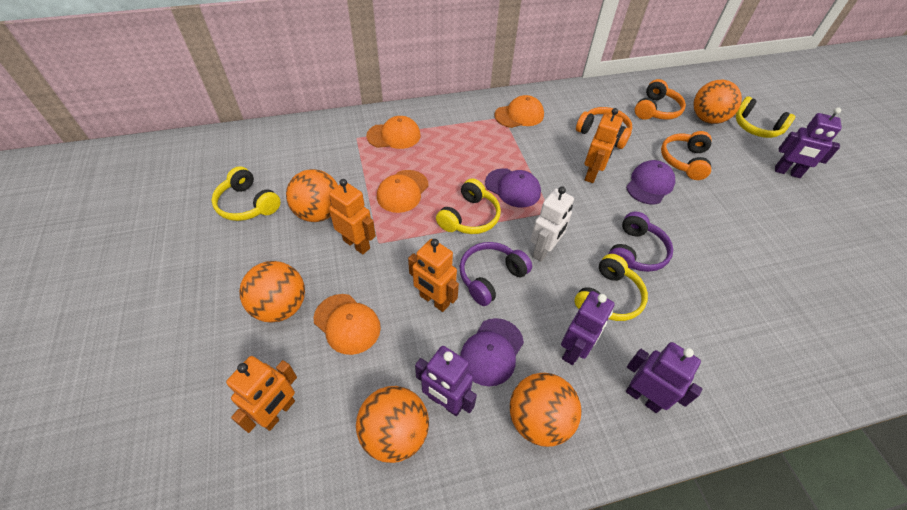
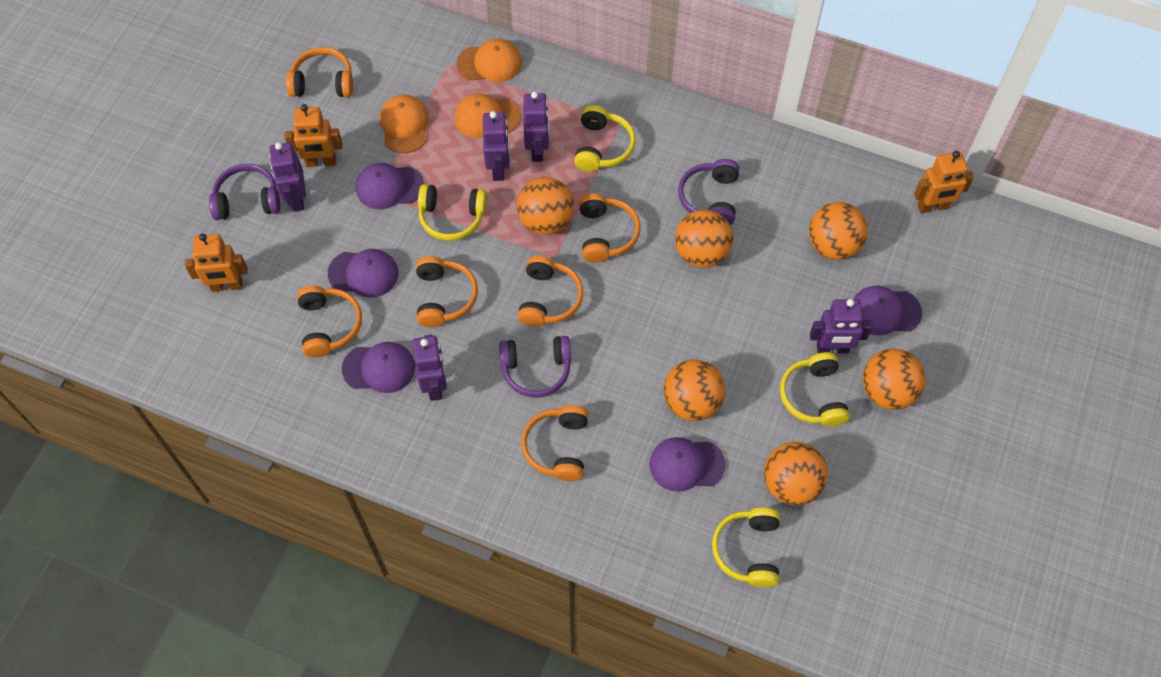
orange ball: [239,261,305,323] [286,169,338,222] [356,386,429,463] [510,373,581,447] [693,80,742,124] = 5 -> [517,177,574,235] [664,360,725,421] [675,210,733,268] [764,442,828,505] [809,202,868,260] [863,349,926,410] = 6
orange cap: [314,294,381,355] [366,116,421,149] [377,170,429,213] [495,95,544,128] = 4 -> [380,95,429,153] [454,94,521,138] [457,39,522,82] = 3
orange headphones: [576,107,632,149] [635,79,686,120] [661,131,712,180] = 3 -> [286,47,353,97] [297,285,362,357] [416,256,478,327] [518,255,583,327] [521,405,589,481] [579,193,641,263] = 6
orange robot: [226,356,297,433] [329,179,376,254] [408,239,459,312] [585,108,623,183] = 4 -> [185,233,248,292] [285,104,342,167] [914,151,974,213] = 3
purple cap: [460,318,524,386] [485,168,541,208] [626,160,675,204] = 3 -> [328,249,398,298] [342,342,415,393] [356,163,424,209] [649,437,725,492] [853,286,922,335] = 5
purple headphones: [459,242,532,306] [608,211,673,272] = 2 -> [209,164,280,220] [499,336,571,398] [678,159,739,225] = 3
purple robot: [415,346,477,416] [561,291,615,365] [626,342,702,413] [775,107,842,178] = 4 -> [269,143,306,212] [413,335,447,401] [483,111,510,181] [523,92,549,162] [810,299,872,353] = 5
white robot: [531,186,574,262] = 1 -> none = 0

